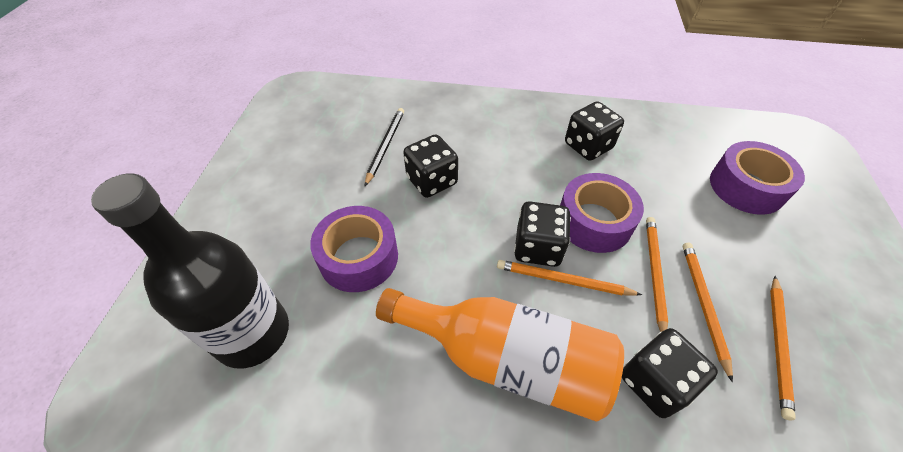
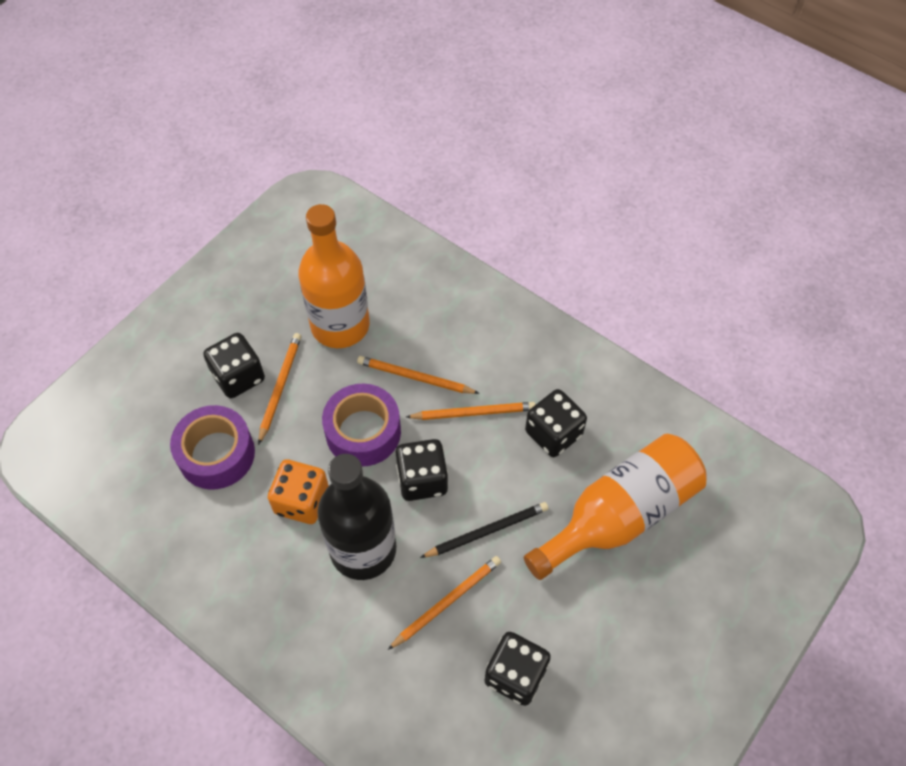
orange bottle: [376,288,624,421] = 1 -> [298,204,370,348] [524,434,707,580] = 2
orange dice: none = 0 -> [268,459,329,524] = 1
purple tape: [310,206,398,292] [560,173,644,253] [710,141,805,215] = 3 -> [170,405,255,490] [322,383,401,466] = 2

